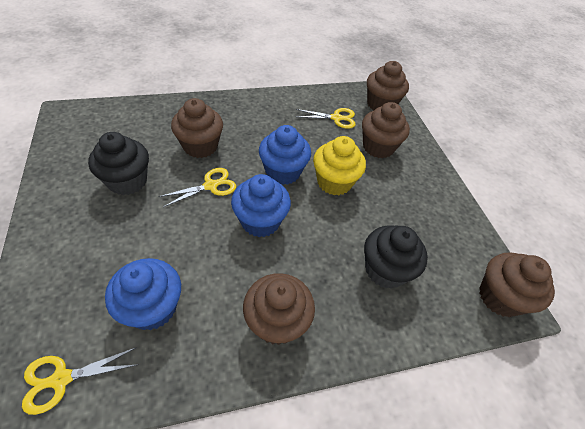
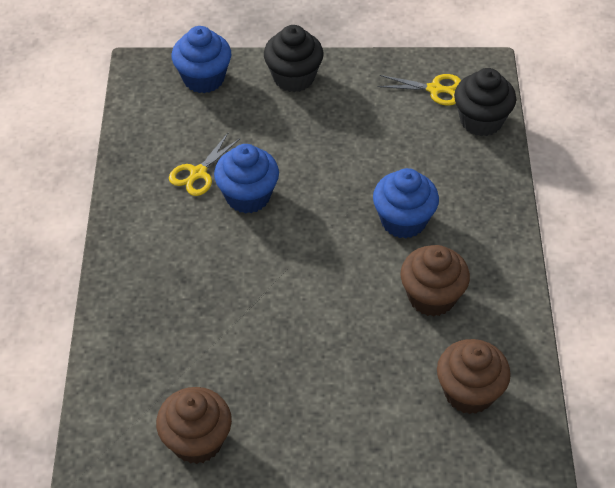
brown cupcake: [171,98,223,158] [243,273,315,345] [362,102,410,158] [367,61,409,110] [479,252,555,317] = 5 -> [156,387,232,464] [401,245,470,317] [437,339,511,414] = 3
yellow cupcake: [313,136,366,195] = 1 -> none = 0
yellow scissors: [22,347,137,415] [158,168,236,207] [295,108,356,129] = 3 -> [169,132,241,196] [378,74,461,106] = 2

